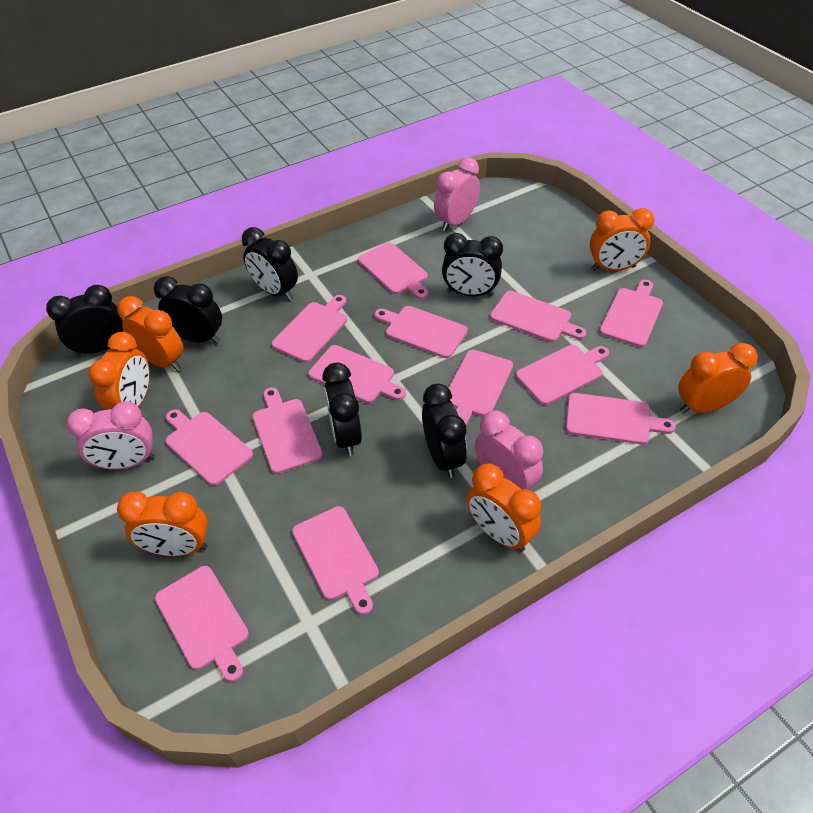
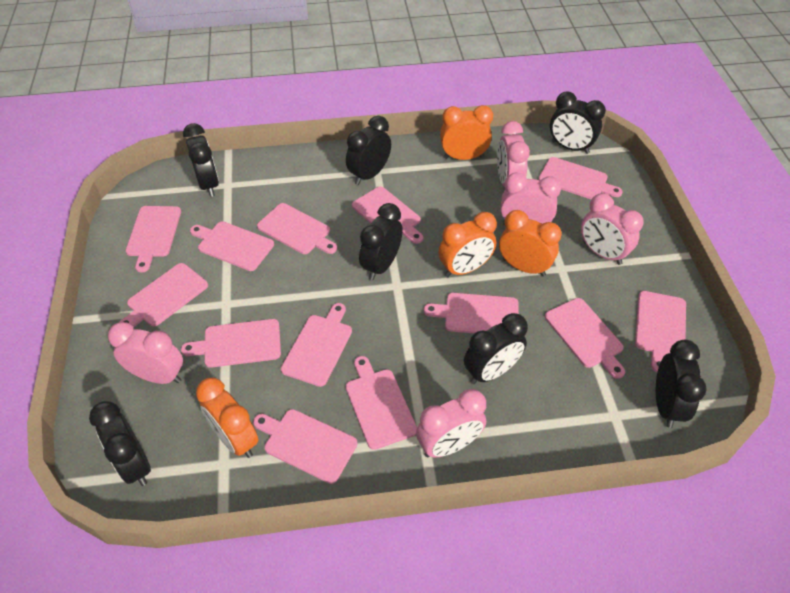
black clock: [46,285,123,356] [154,276,222,344] [242,227,298,301] [322,363,362,456] [422,384,467,478] [442,233,503,296] = 6 -> [89,401,151,486] [183,123,219,197] [346,116,391,185] [359,203,403,280] [464,313,528,384] [550,92,606,154] [656,340,707,428] = 7
orange clock: [88,332,150,410] [117,296,184,371] [117,491,208,556] [467,463,541,552] [590,208,654,271] [678,343,758,414] = 6 -> [196,377,258,458] [438,212,497,277] [440,105,493,160] [499,210,562,276] = 4
pink clock: [66,401,155,470] [434,157,480,232] [475,411,543,490] = 3 -> [108,322,183,384] [416,389,486,458] [497,121,530,187] [501,172,561,225] [581,193,644,265] = 5

